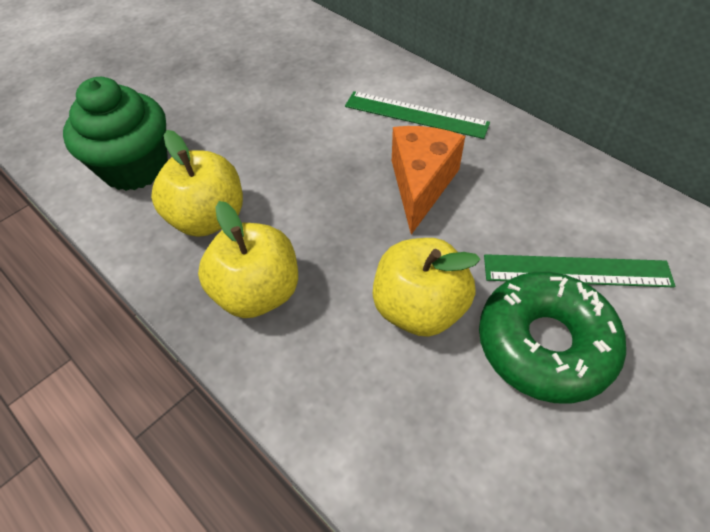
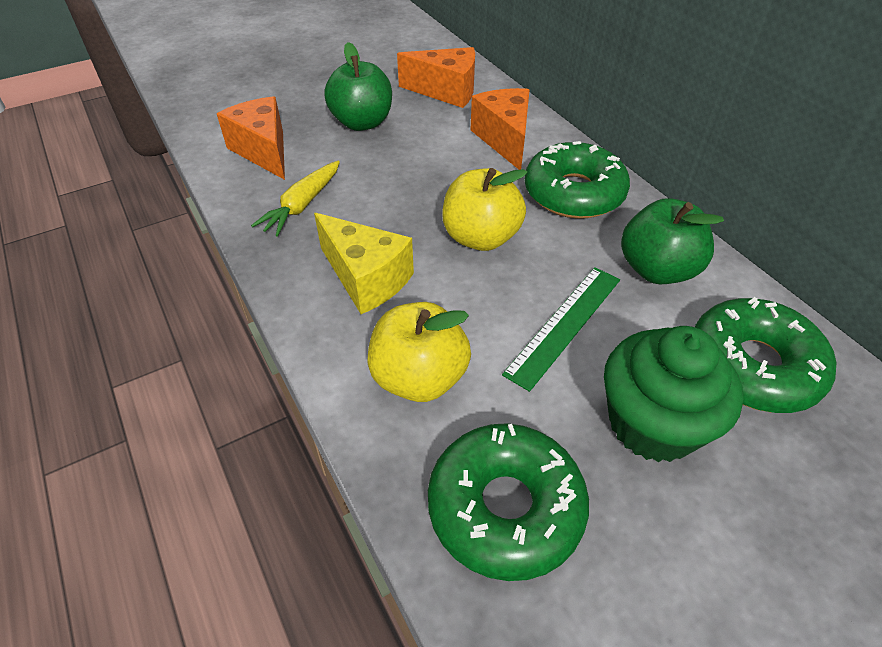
green apple: none = 0 -> [324,42,392,131] [621,198,724,284] = 2
green donut: [479,272,626,403] = 1 -> [428,423,589,581] [525,141,630,219] [695,297,837,413] = 3
green ruler: [345,91,490,139] [484,254,675,287] = 2 -> [502,267,620,392] = 1
orange cheese: [392,126,465,235] = 1 -> [217,96,285,180] [397,47,475,108] [471,88,530,170] = 3
yellow apple: [151,130,243,237] [198,201,298,318] [373,238,481,337] = 3 -> [367,302,471,402] [442,168,528,251] = 2
yellow carrot: none = 0 -> [251,161,340,237] = 1
yellow cheese: none = 0 -> [314,213,414,314] = 1

